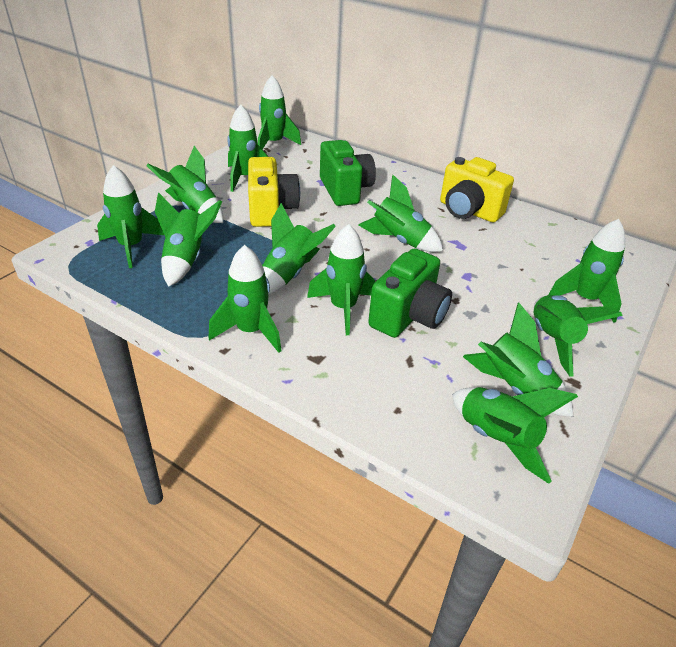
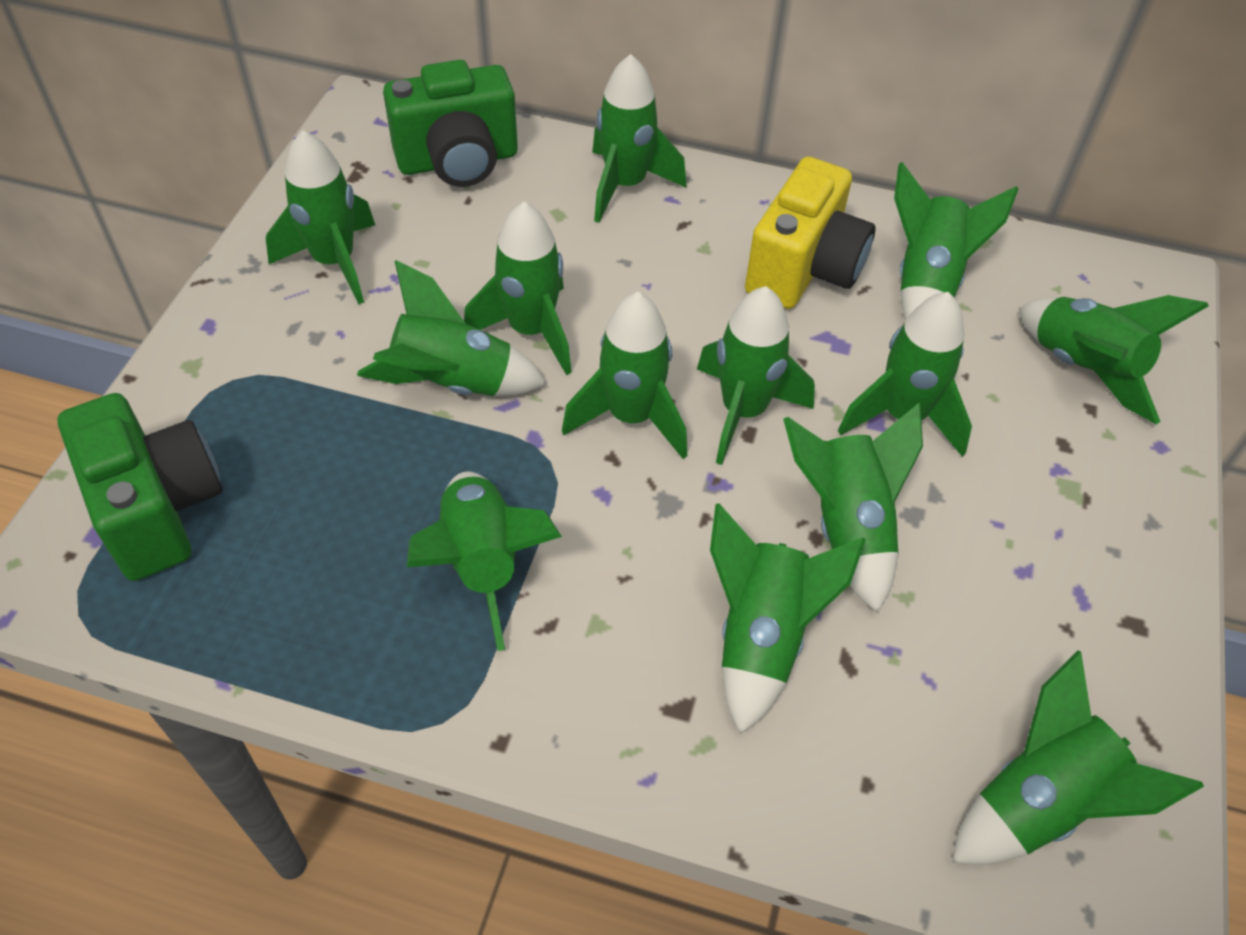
yellow camera: [248,157,300,227] [440,157,514,223] = 2 -> [745,157,875,309] = 1

